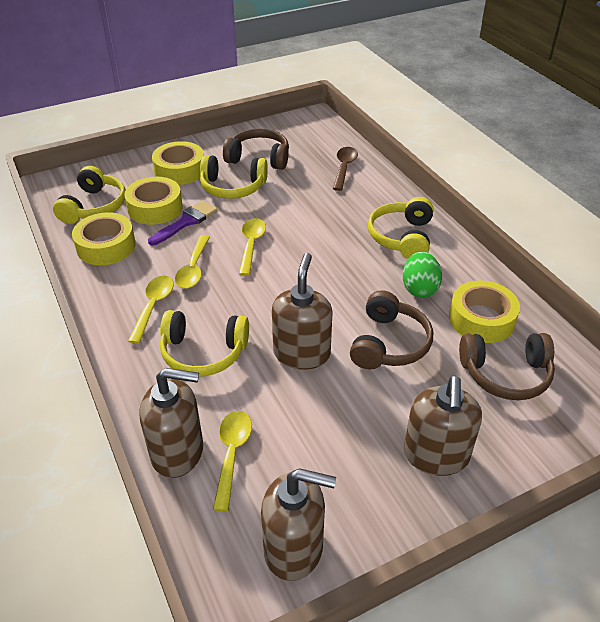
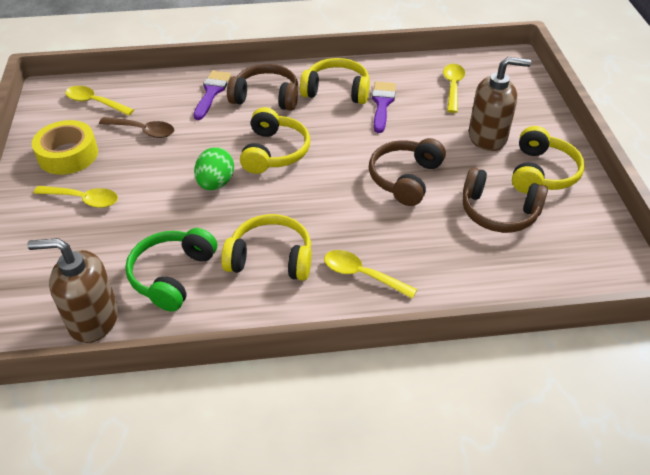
brown soap dispenser: [139,368,203,478] [261,468,336,581] [272,253,332,370] [404,376,482,476] = 4 -> [27,238,118,343] [469,57,531,151] = 2
green headphones: none = 0 -> [125,228,217,311] = 1
purple brush: [148,200,218,245] = 1 -> [193,71,231,120] [372,82,396,133] = 2
yellow tape: [72,212,136,265] [124,177,183,225] [152,141,204,185] [449,280,520,343] = 4 -> [32,120,98,175] = 1

